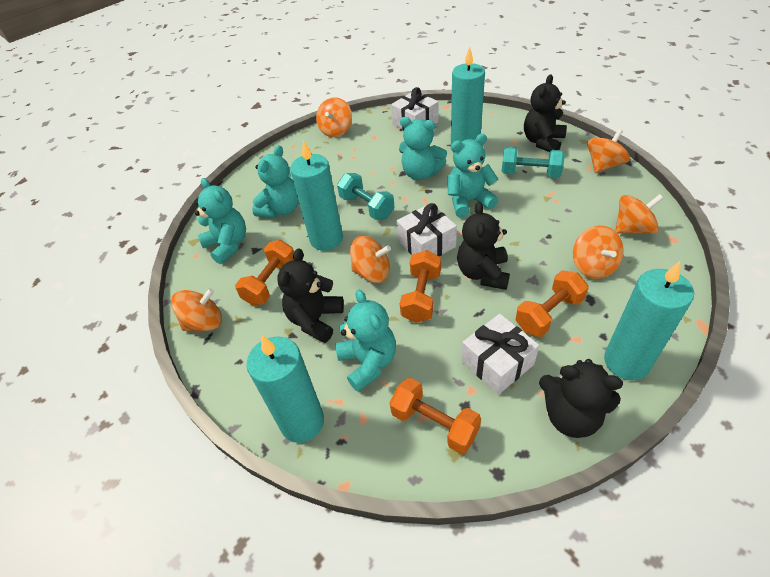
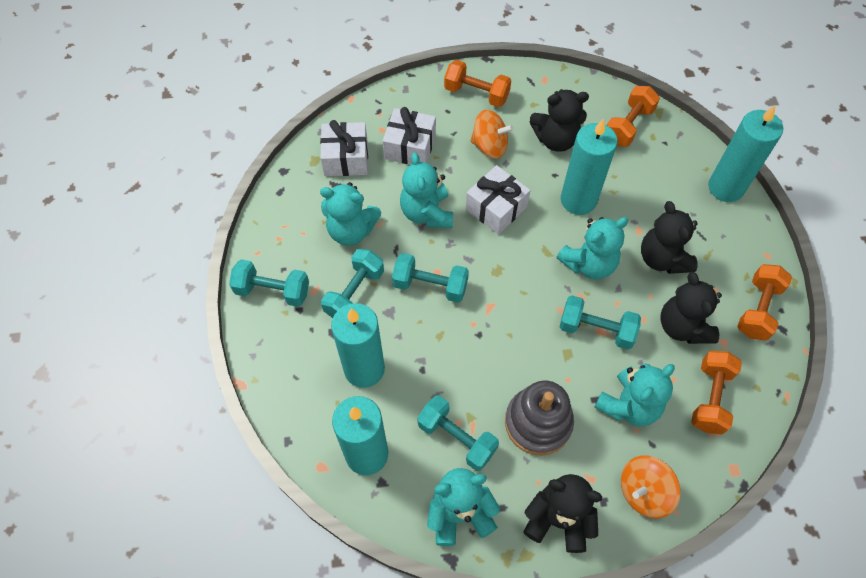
grey stacking toy: none = 0 -> [505,381,574,456] = 1
orange spinning top: [171,288,222,331] [316,97,352,137] [350,236,391,283] [573,225,624,279] [587,129,630,173] [615,194,663,234] = 6 -> [470,110,514,159] [621,456,680,518] = 2
turquoise dumbbell: [337,173,395,220] [501,147,565,178] = 2 -> [229,259,309,307] [321,249,384,318] [392,253,469,303] [417,395,499,471] [560,295,641,349] = 5

